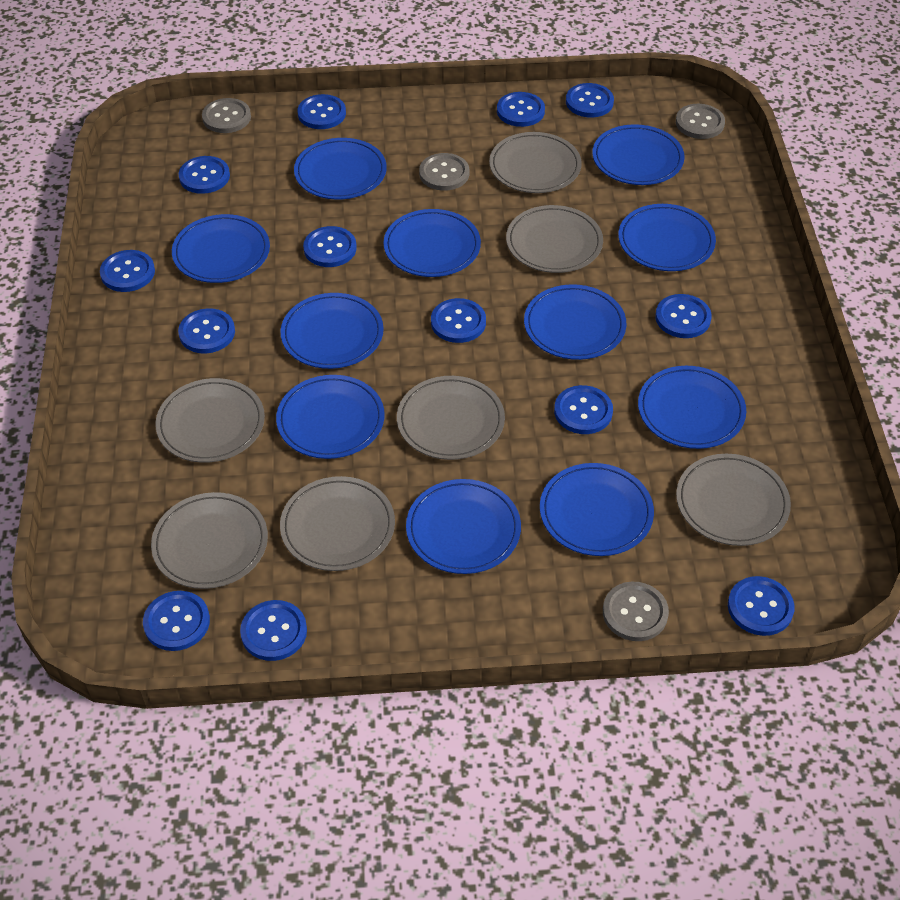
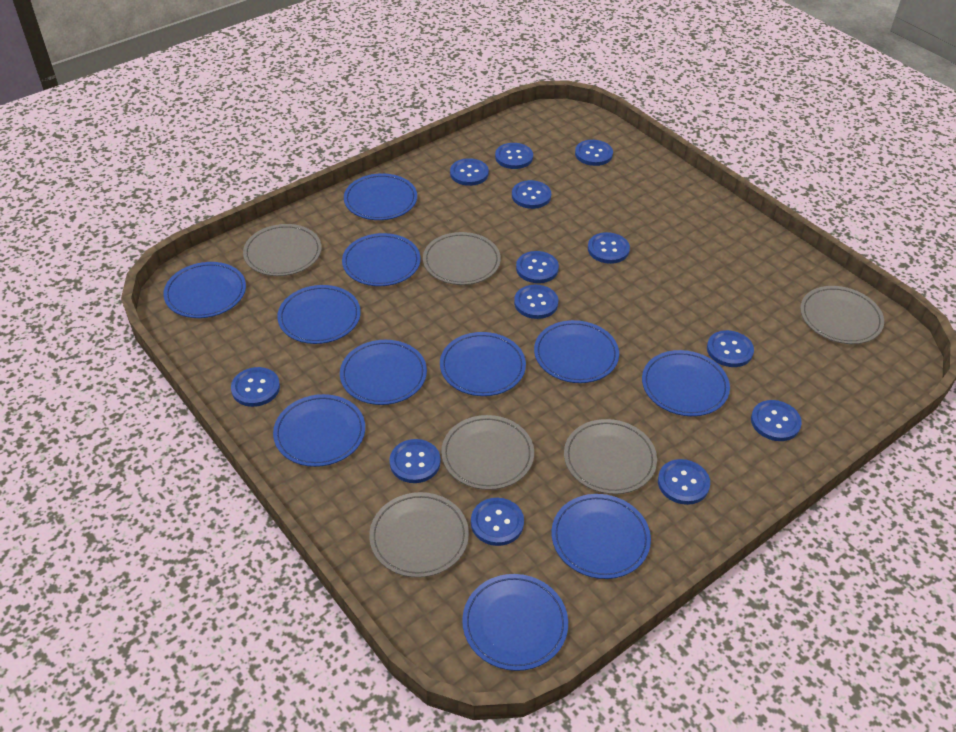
grey button: [202,98,251,133] [419,153,469,191] [603,582,669,641] [676,104,725,139] = 4 -> none = 0
grey plate: [151,492,268,589] [155,378,265,463] [280,476,395,571] [397,376,505,460] [489,132,582,193] [506,205,603,273] [676,454,791,546] = 7 -> [243,224,322,276] [369,492,469,578] [423,232,501,285] [441,415,534,490] [564,419,657,494] [800,286,884,344] = 6

